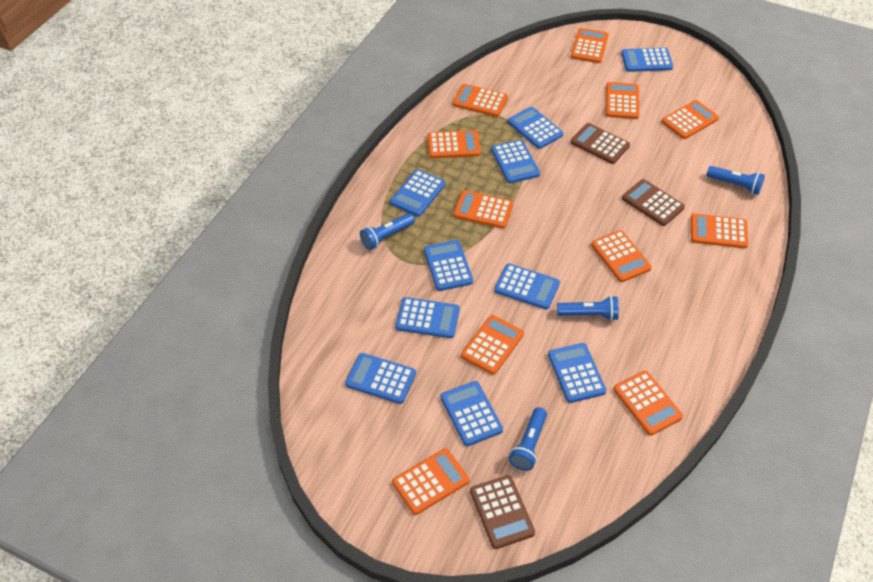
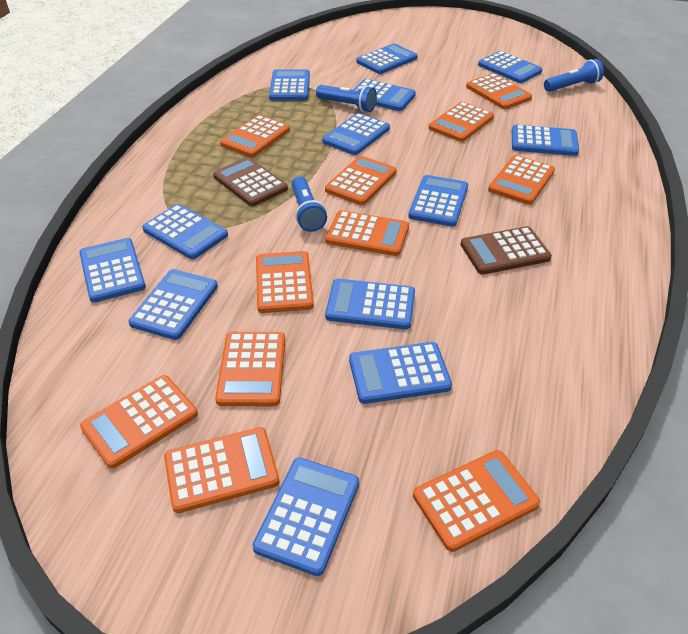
blue calculator: [345,353,416,404] [390,170,445,217] [395,297,460,338] [424,240,473,291] [440,381,503,446] [491,140,540,183] [494,263,560,310] [508,107,563,149] [548,343,606,403] [621,48,673,72] = 10 -> [79,238,146,303] [128,269,218,340] [142,204,228,259] [252,458,359,576] [269,69,310,101] [322,113,390,155] [325,279,415,329] [349,342,452,404] [353,79,416,111] [357,44,418,74] [408,175,468,227] [478,51,542,83] [512,125,579,156] = 13
blue flashlight: [360,213,415,250] [509,407,547,471] [557,296,619,321] [706,166,765,195] = 4 -> [292,176,327,232] [316,85,377,112] [544,59,604,92] = 3
brown calculator: [470,475,535,549] [571,123,630,164] [622,179,685,226] = 3 -> [213,157,288,206] [461,226,552,275] = 2

